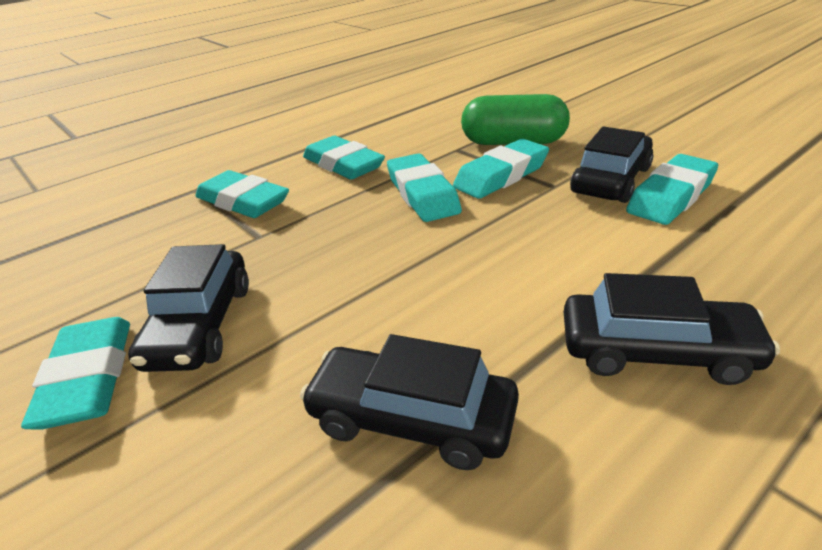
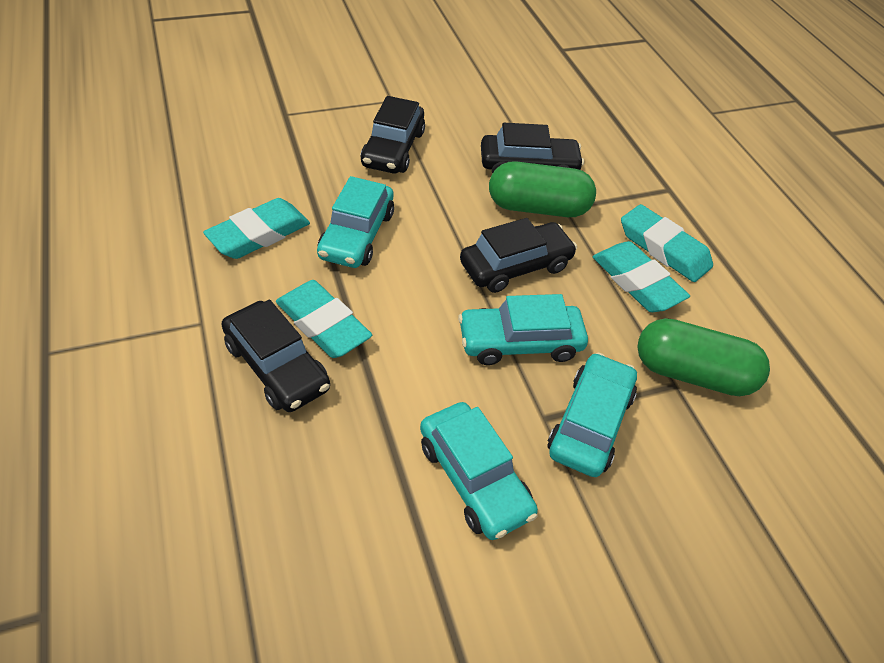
green capsule: [461,94,570,145] = 1 -> [489,161,596,217] [637,318,770,396] = 2
turquoise car: none = 0 -> [317,176,394,268] [420,402,538,540] [458,294,588,365] [548,352,637,477] = 4
turquoise eraser: [21,317,130,430] [196,170,289,218] [303,136,385,180] [387,153,462,222] [453,139,549,199] [626,154,718,225] = 6 -> [203,198,310,259] [276,280,372,358] [593,241,690,312] [621,204,713,282] = 4

